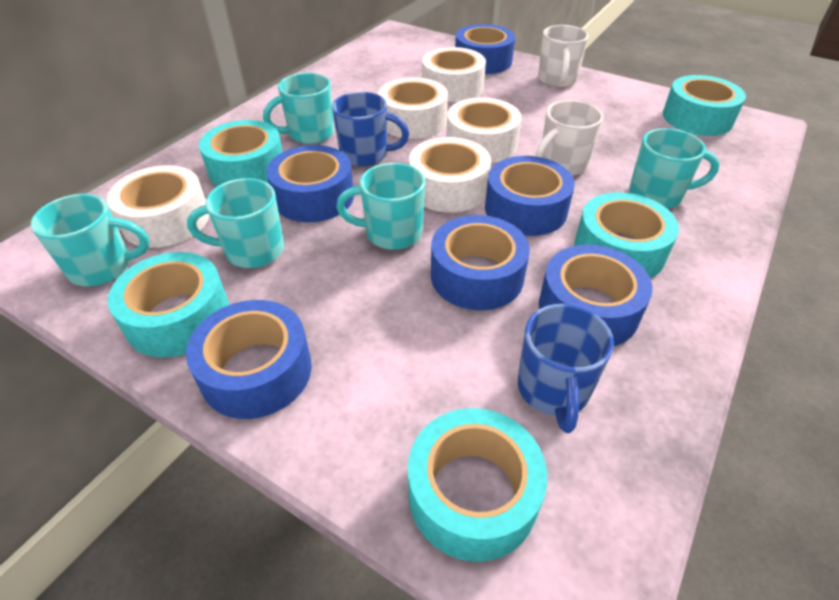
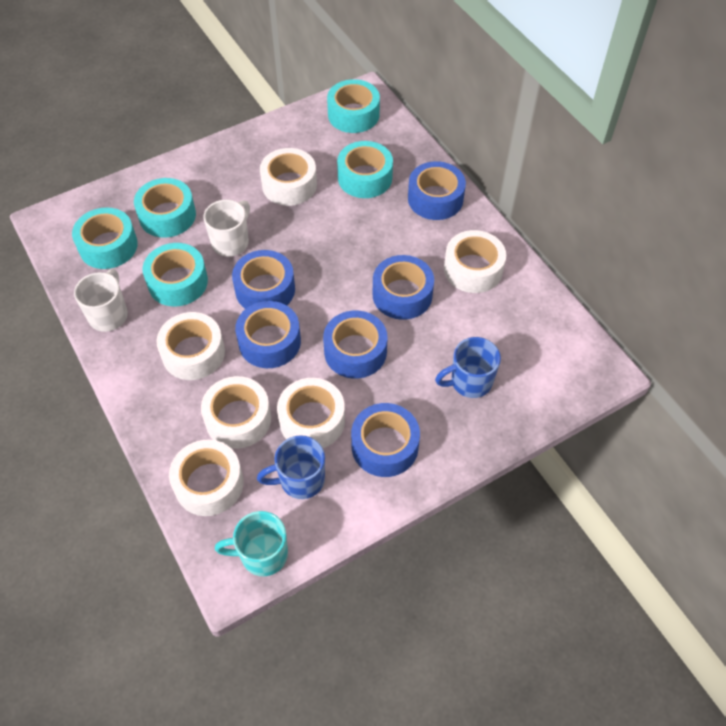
turquoise mug: [31,194,150,286] [187,178,284,268] [263,73,334,144] [336,163,425,250] [629,128,720,209] = 5 -> [215,511,288,576] = 1
white tape: [107,165,209,248] [378,77,448,139] [409,137,491,212] [422,47,486,102] [447,97,522,163] = 5 -> [156,312,225,380] [169,440,244,516] [201,376,271,449] [260,148,317,206] [277,378,345,448] [444,230,506,293] = 6

